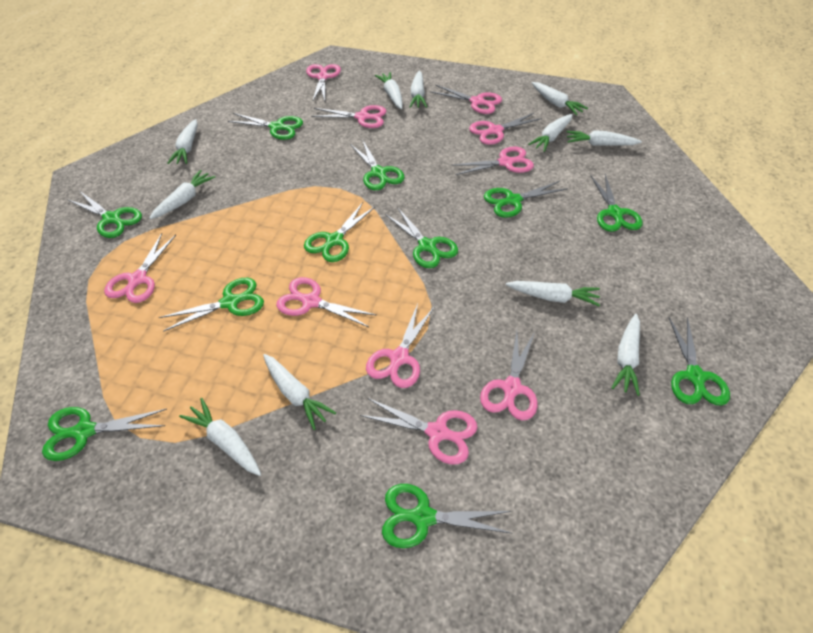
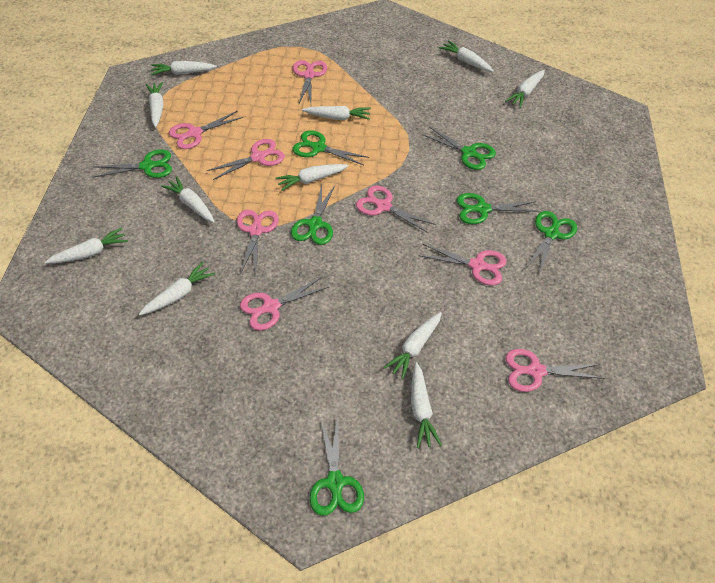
green scissors: [42,407,167,461] [67,191,142,238] [159,278,264,332] [227,113,303,140] [304,202,376,262] [350,139,405,190] [382,484,511,548] [385,207,458,268] [484,181,568,217] [591,174,643,232] [669,316,730,405] = 11 -> [93,149,172,178] [291,185,335,245] [292,130,369,165] [309,417,364,516] [422,127,496,170] [457,193,540,224] [525,211,577,275] = 7
pink scissors: [104,233,176,303] [276,277,376,327] [306,64,341,102] [311,105,386,128] [360,398,477,464] [366,304,434,388] [430,85,502,114] [451,146,534,175] [469,113,542,145] [480,331,538,420] = 10 -> [169,111,243,149] [207,139,285,180] [237,210,279,274] [240,277,330,331] [293,60,327,103] [356,186,436,233] [419,244,507,285] [505,349,604,392] = 8

